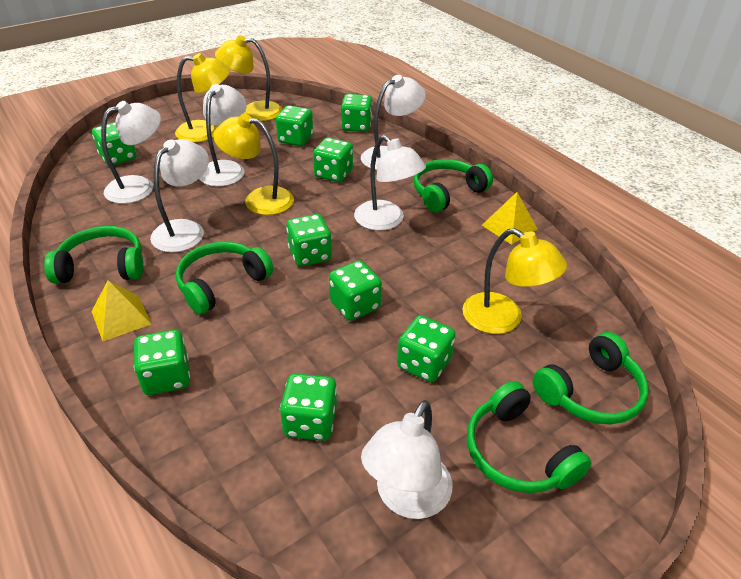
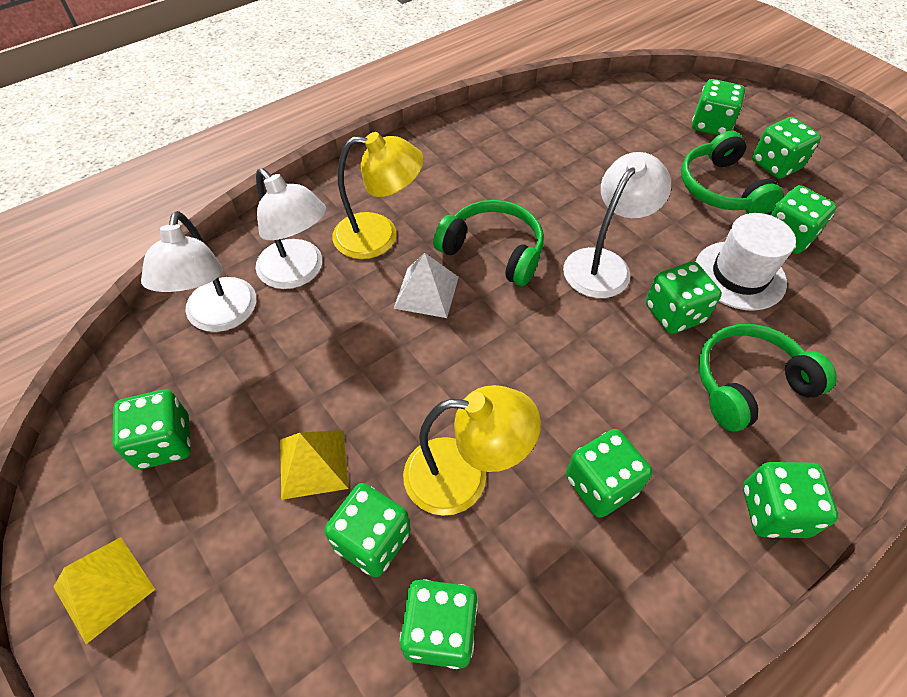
green headphones: [44,226,143,284] [176,242,273,315] [413,159,493,213] [467,381,591,493] [533,332,649,424] = 5 -> [433,200,544,286] [681,131,783,214] [698,324,837,431] = 3
white hat: none = 0 -> [695,213,796,311] = 1
white lamp: [101,101,161,204] [150,139,209,253] [199,84,247,187] [354,135,426,231] [361,75,426,170] [361,400,452,519] = 6 -> [141,211,256,332] [255,168,327,289] [563,152,672,298] = 3
white pyramid: none = 0 -> [394,253,459,318] = 1
yellow lamp: [175,53,230,143] [213,114,294,215] [215,35,283,121] [462,228,567,334] = 4 -> [332,132,424,259] [403,385,541,516] = 2

